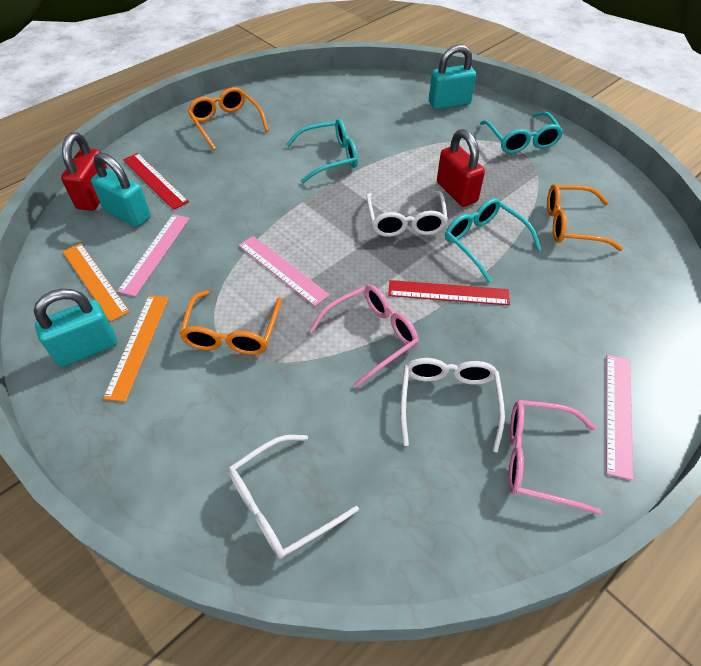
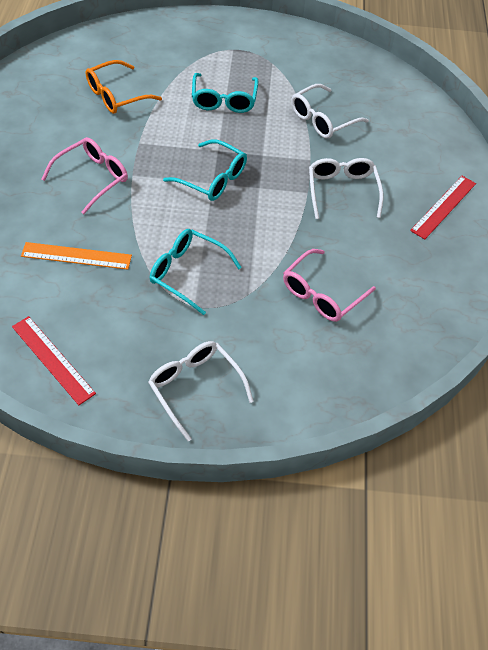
orange glasses: [179,291,282,355] [187,87,269,150] [547,184,623,251] = 3 -> [85,60,162,114] = 1
orange ruler: [63,243,130,322] [103,295,169,402] = 2 -> [21,242,132,270] = 1
pink ruler: [117,214,190,297] [238,236,330,306] [606,355,633,480] = 3 -> none = 0
red padlock: [61,132,108,211] [437,129,485,207] = 2 -> none = 0
turquoise padlock: [33,289,117,367] [91,152,151,227] [429,44,476,110] = 3 -> none = 0

